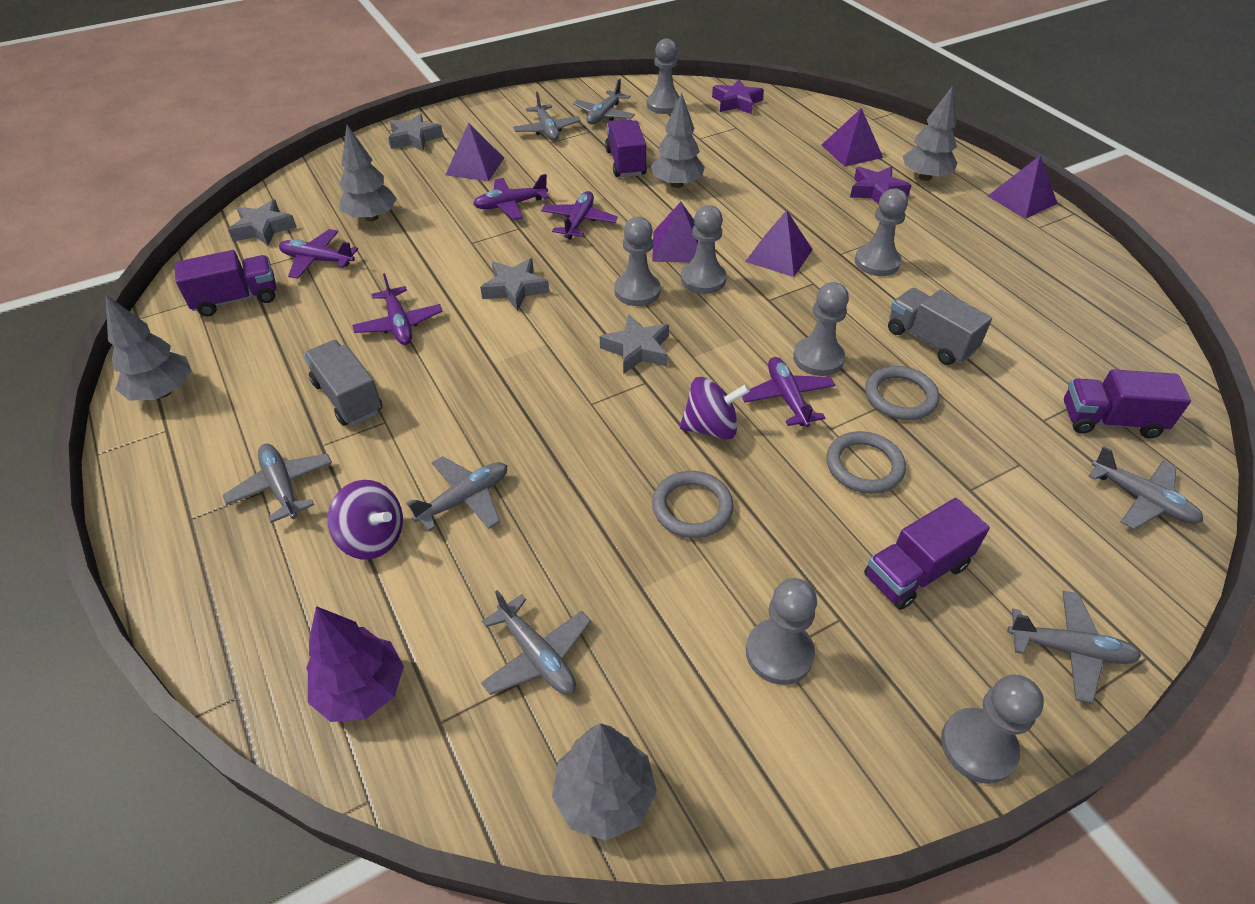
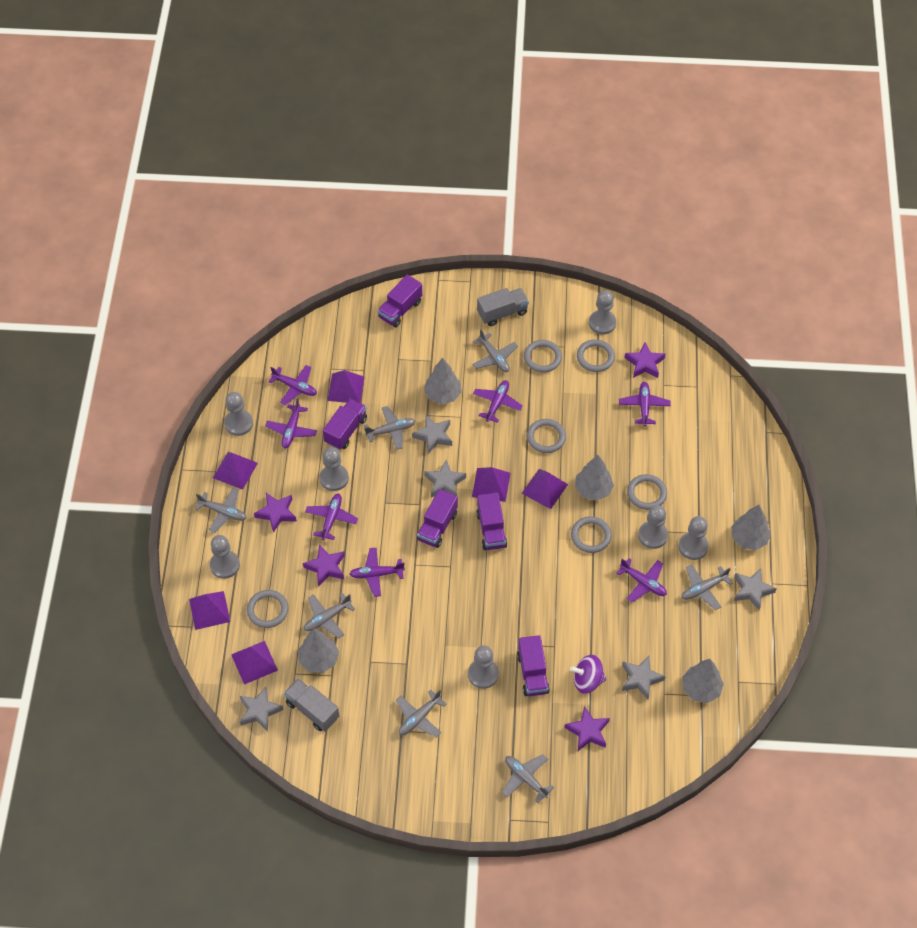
grey ring: [652,471,734,538] [827,431,906,494] [865,366,939,420] = 3 -> [247,590,288,628] [524,340,562,373] [527,419,566,453] [571,516,612,553] [577,339,615,372] [627,474,667,510] = 6
grey star: [228,199,297,246] [388,113,443,151] [480,258,549,311] [600,314,669,374] = 4 -> [240,687,284,732] [412,415,452,454] [424,460,466,498] [622,656,666,699] [734,568,777,610] = 5
purple plane: [279,229,358,279] [352,273,443,345] [473,174,549,220] [541,191,618,239] [742,357,835,427] = 5 -> [265,398,317,448] [268,365,317,405] [305,494,358,540] [350,548,405,597] [473,380,523,423] [616,558,667,602] [619,382,671,426] = 7
purple pyramid: [446,123,504,181] [652,202,698,263] [745,210,813,277] [821,108,883,167] [988,156,1058,218] = 5 -> [189,591,230,630] [213,452,258,490] [231,641,278,685] [327,370,365,403] [472,467,511,502] [522,469,568,509] = 6
purple spinning top: [327,480,403,560] [680,377,750,440] = 2 -> [570,655,606,694] = 1
purple star: [712,79,764,114] [850,166,911,204] = 2 -> [254,493,297,533] [303,544,345,587] [564,706,610,751] [625,342,665,378] = 4
purple tree: [306,606,404,722] = 1 -> none = 0
purple truck: [174,250,276,316] [605,119,647,177] [864,498,990,610] [1064,369,1191,438] = 4 -> [323,398,367,450] [378,275,422,327] [417,489,458,548] [476,493,507,550] [517,635,550,696] = 5

